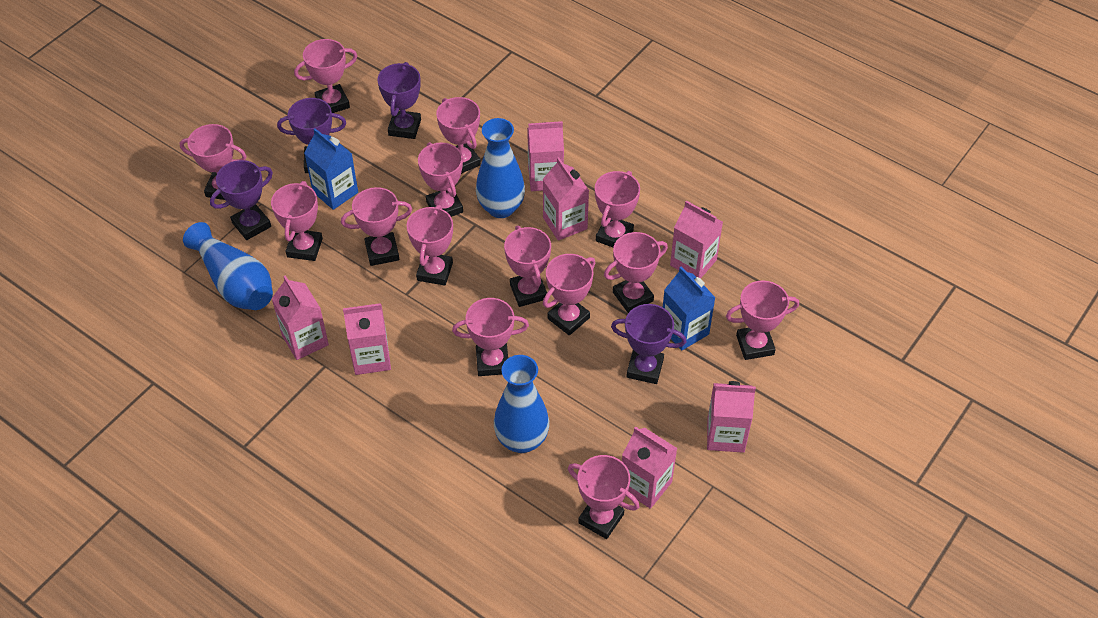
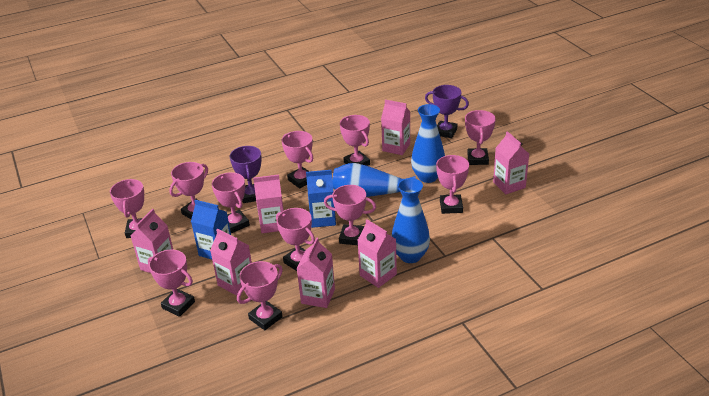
pink trophy: [180,124,247,200] [271,181,323,261] [294,39,357,113] [341,187,412,266] [407,205,453,286] [418,142,463,217] [436,97,481,174] [452,298,529,376] [504,226,551,307] [543,254,595,336] [568,455,639,539] [595,171,640,247] [604,232,668,313] [726,280,799,360] = 14 -> [110,179,144,238] [148,249,195,317] [169,162,208,219] [212,172,250,233] [237,261,283,330] [276,208,315,271] [282,131,313,189] [324,185,376,245] [340,115,370,166] [436,155,469,214] [465,110,496,165] = 11
purple trophy: [210,160,273,240] [277,98,346,173] [377,62,421,139] [611,304,686,384] = 4 -> [230,146,261,203] [425,85,469,138] = 2

